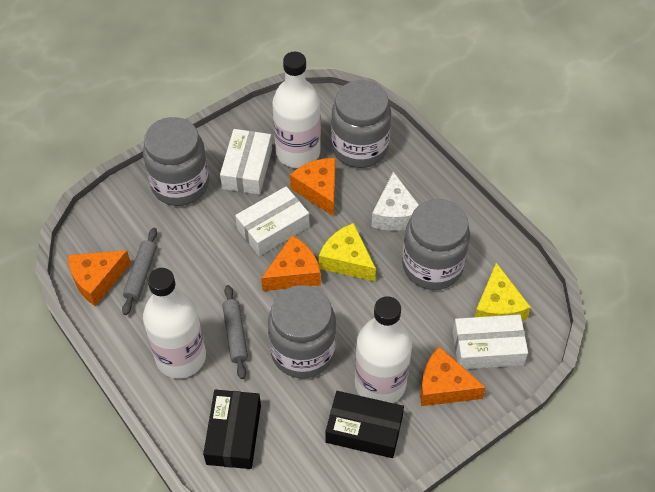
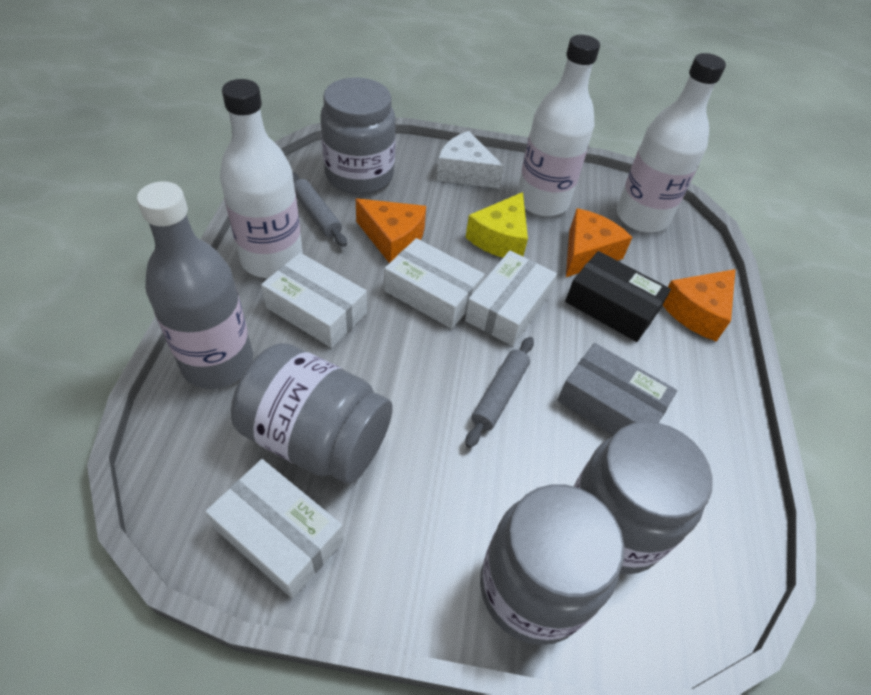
black box: [203,390,261,469] [326,391,404,458] = 2 -> [565,251,671,342] = 1
grey bottle: none = 0 -> [137,181,253,389] = 1
grey box: none = 0 -> [557,343,677,435] = 1
orange cheese: [68,250,131,306] [261,236,321,291] [290,158,335,216] [420,347,486,406] = 4 -> [356,198,426,263] [566,208,632,277] [663,269,735,342] = 3
white box: [220,129,272,195] [235,186,309,256] [453,314,528,369] = 3 -> [205,459,344,598] [261,253,367,348] [384,238,485,329] [465,250,557,346] = 4
yellow cheese: [319,223,376,281] [475,263,531,321] = 2 -> [465,192,528,258] = 1

